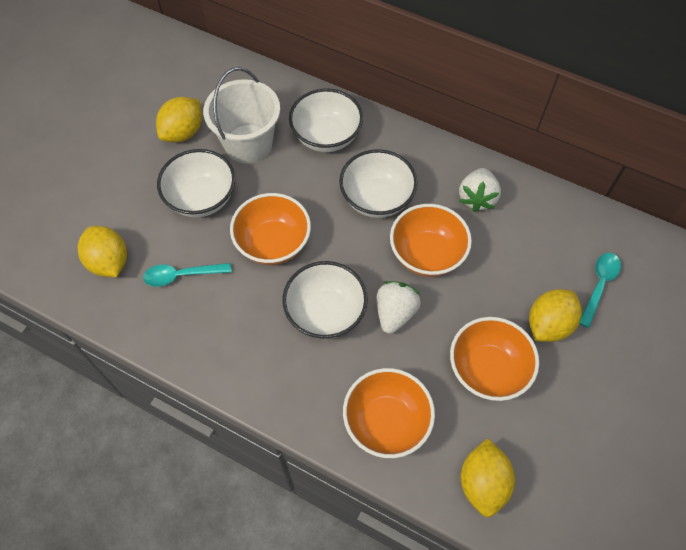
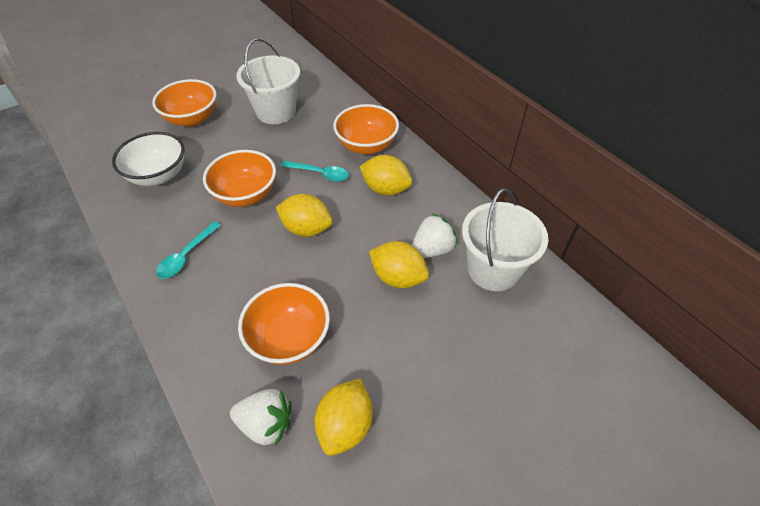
white bowl: [157,149,235,217] [283,261,368,339] [289,88,363,152] [339,149,418,218] = 4 -> [112,132,184,186] = 1
white bucket: [203,67,280,164] = 1 -> [236,38,300,124] [462,189,548,291] = 2

